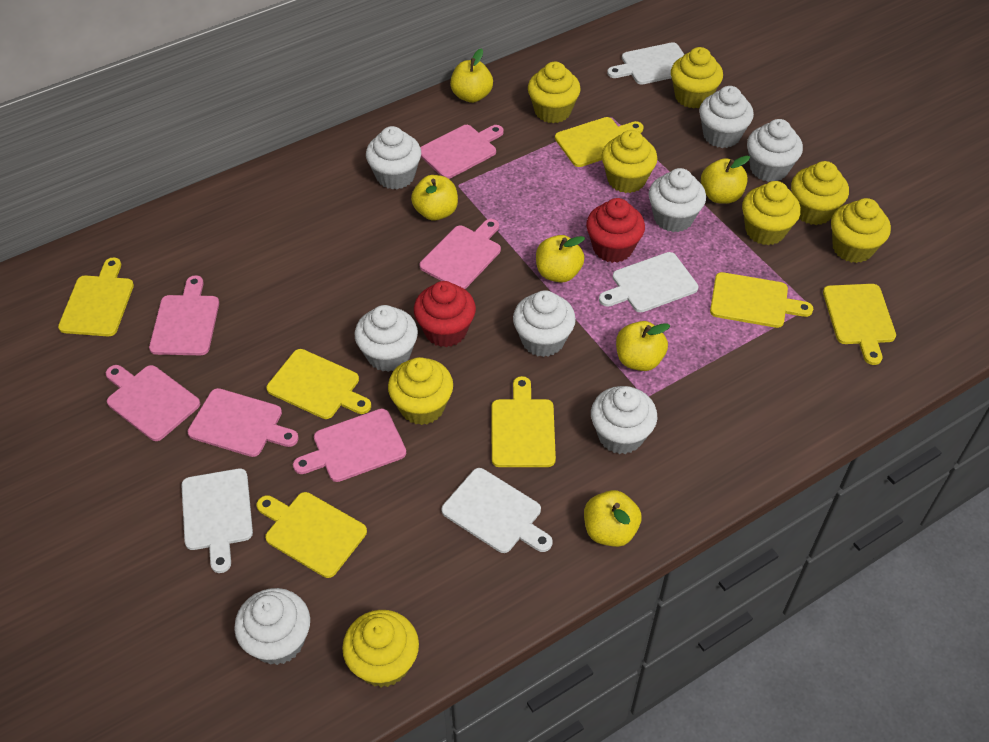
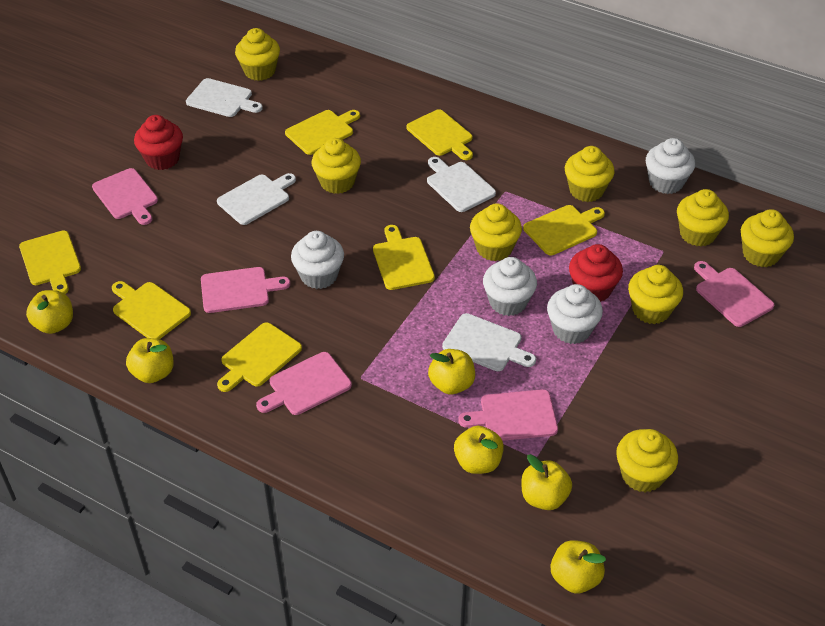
pink cutting board: [106,365,200,441] [149,275,219,355] [187,388,299,457] [293,409,406,482] [420,125,504,179] [420,219,501,289] = 6 -> [92,168,158,225] [201,267,290,313] [256,352,352,415] [458,389,558,441] [694,261,774,327] = 5
white cupcake: [234,588,310,665] [355,305,418,372] [366,126,421,189] [513,290,576,357] [591,386,657,454] [649,168,706,232] [699,86,754,148] [747,119,803,182] = 8 -> [291,231,344,289] [483,257,537,316] [547,284,603,344] [646,138,695,194] = 4

